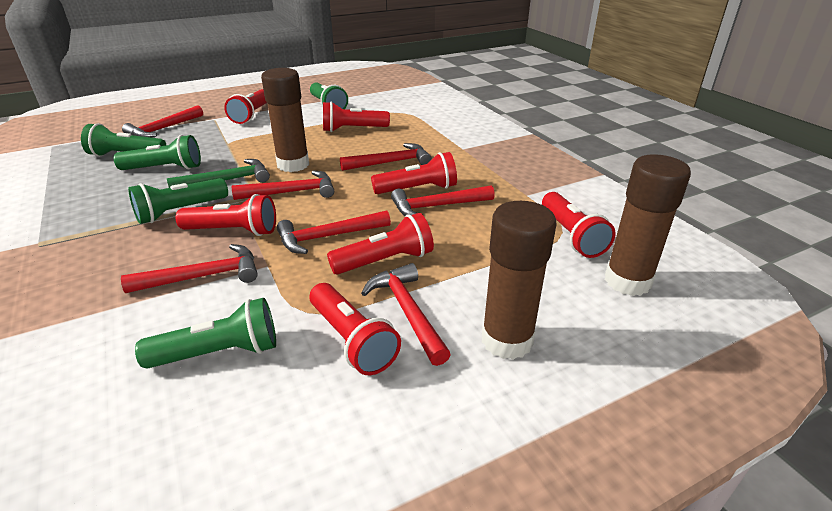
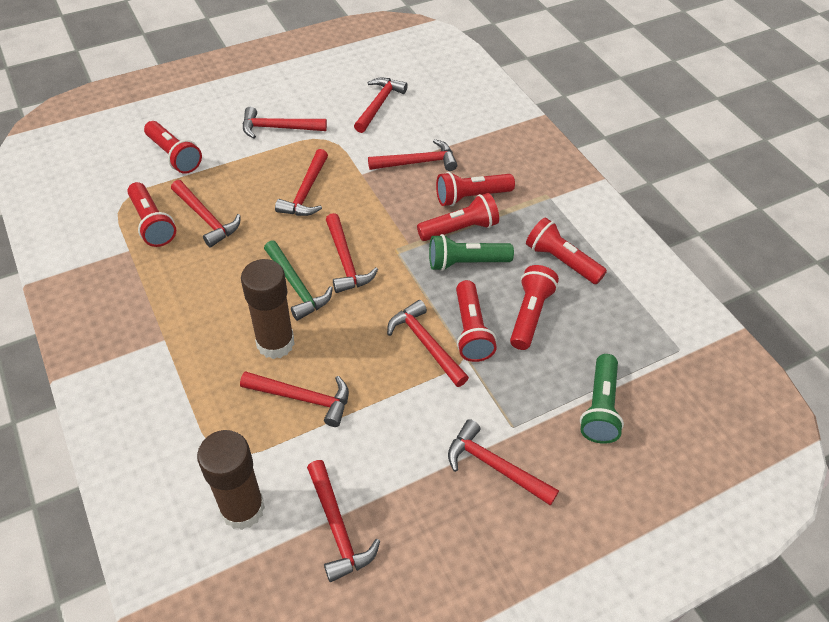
brown glue stick: [261,68,309,172] [482,201,557,360] [605,154,691,296] = 3 -> [197,430,265,530] [241,259,294,359] = 2
green flashlight: [81,123,166,157] [114,135,201,170] [128,178,228,224] [135,298,276,369] [310,82,348,109] = 5 -> [429,234,514,271] [580,354,624,444] = 2
red hammer: [121,244,258,293] [122,105,203,138] [232,170,334,200] [277,210,391,254] [340,143,432,171] [361,263,451,366] [391,185,495,216] = 7 -> [171,180,241,247] [240,371,349,427] [243,107,327,139] [275,149,328,216] [307,460,380,582] [326,213,378,293] [354,78,408,133] [368,139,457,171] [387,300,469,387] [448,419,559,506] = 10

